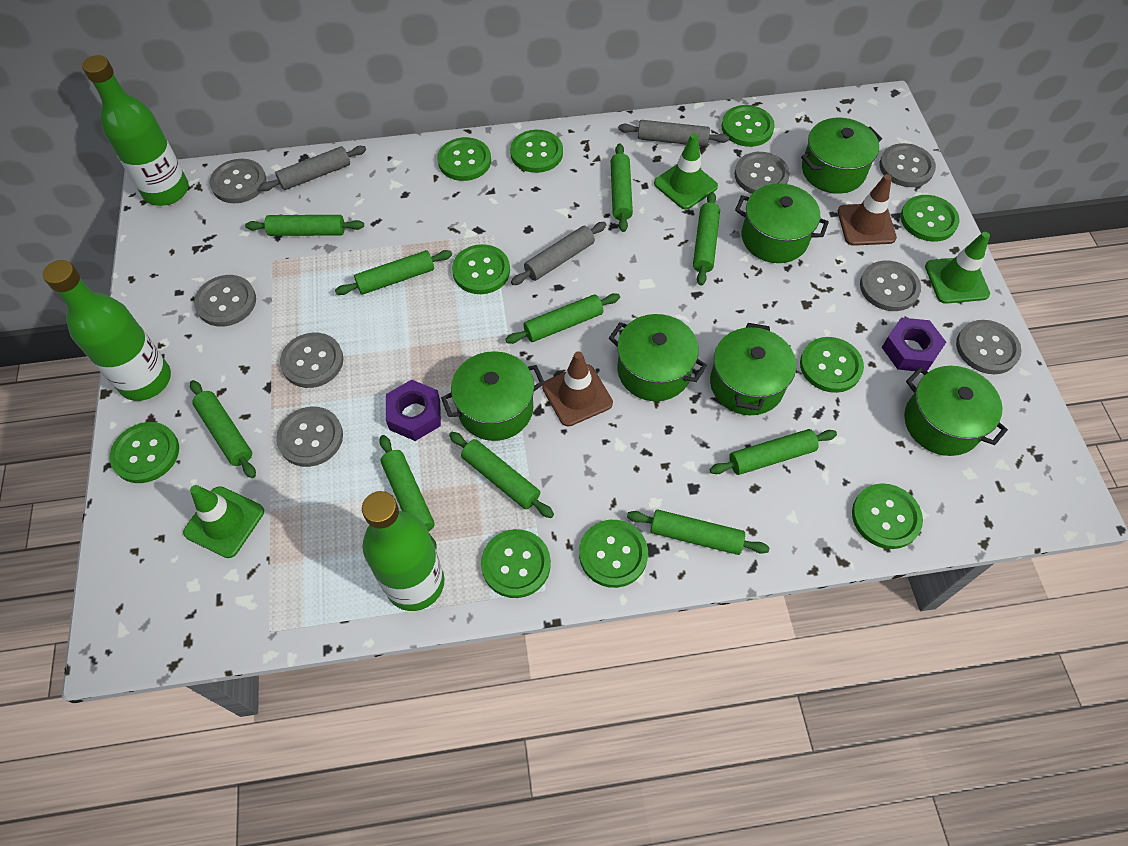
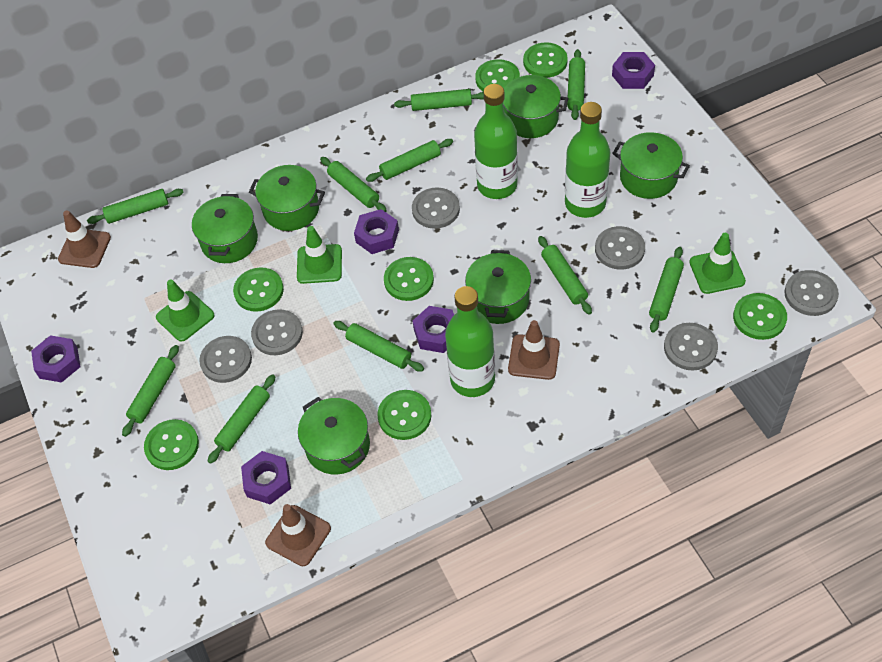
brown traffic cone: [542,351,613,427] [837,174,897,246] = 2 -> [58,210,111,268] [265,504,331,566] [508,320,560,380] = 3
green button: [110,422,179,483] [437,137,491,181] [452,244,510,294] [481,529,551,598] [510,130,563,173] [579,520,648,588] [721,105,775,147] [800,337,864,393] [852,483,923,549] [901,195,959,242] = 10 -> [144,419,199,470] [233,267,284,312] [377,390,431,440] [384,257,434,301] [475,59,520,92] [523,42,568,78] [733,293,787,340] = 7
grey button: [194,275,256,327] [210,159,266,203] [276,407,343,467] [280,333,344,388] [734,152,790,194] [860,260,921,311] [879,143,936,187] [956,320,1022,374] = 8 -> [199,336,252,383] [251,309,303,355] [412,187,460,229] [595,226,645,269] [664,323,718,370] [784,270,839,316] = 6
grey rolling pin: [259,146,366,191] [511,222,607,285] [619,120,729,147] = 3 -> none = 0
purple nut: [386,380,441,441] [882,318,946,371] = 2 -> [31,335,81,383] [241,451,291,505] [354,209,399,254] [413,306,454,353] [612,52,655,89] = 5

